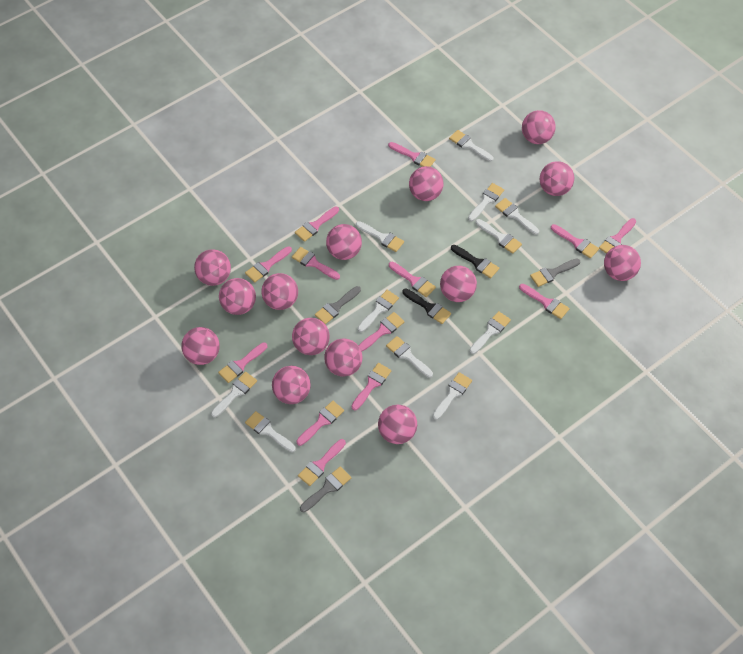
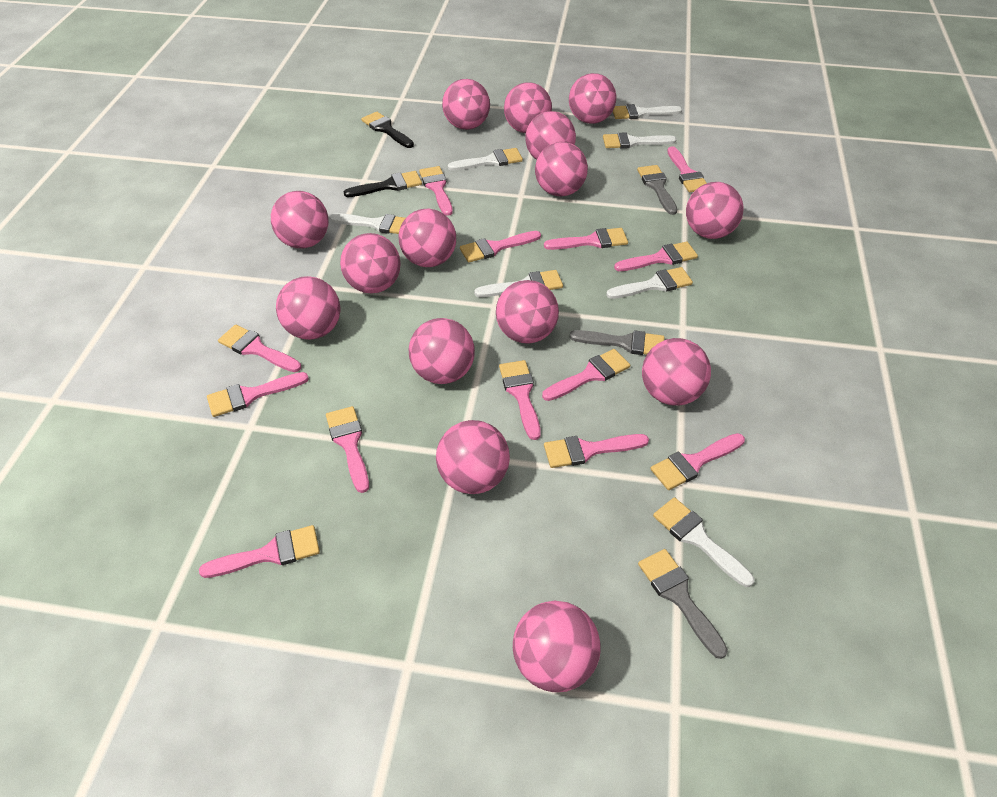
pink ball: [181,327,220,365] [194,249,231,286] [219,278,256,315] [262,273,298,310] [272,366,311,404] [292,318,330,355] [324,338,362,377] [326,224,362,260] [378,405,417,444] [409,166,443,201] [440,266,477,302] [522,110,556,144] [540,161,574,196] [604,245,641,281] = 14 -> [271,191,329,248] [276,276,341,340] [340,233,401,294] [398,209,456,267] [409,318,475,384] [436,420,510,494] [442,79,490,130] [496,280,559,344] [504,82,552,133] [513,601,601,692] [525,111,576,160] [535,142,588,196] [569,73,616,124] [642,338,711,406] [686,182,744,239] = 15
white brush: [211,372,257,417] [245,411,296,452] [356,221,404,252] [358,290,399,332] [386,336,433,378] [432,372,472,420] [449,130,494,162] [468,183,504,221] [470,311,511,354] [475,219,522,254] [495,198,539,235] = 11 -> [330,213,405,234] [447,148,523,171] [474,270,563,297] [603,133,677,149] [606,267,693,299] [613,104,682,119] [653,497,754,587] = 7

